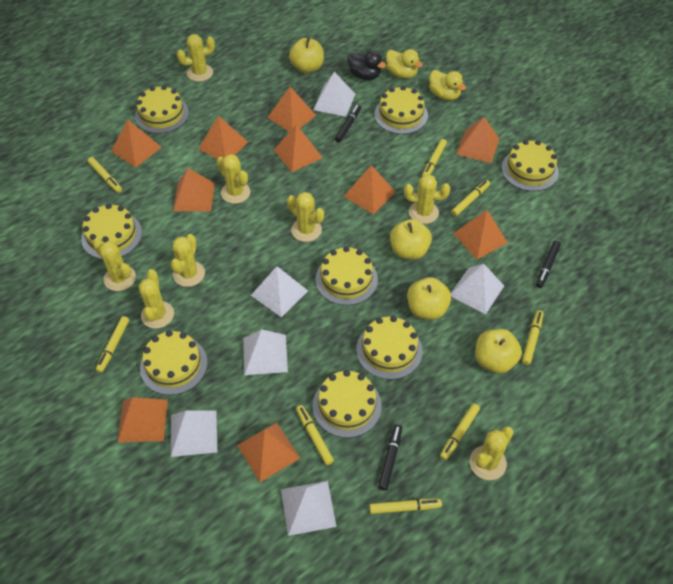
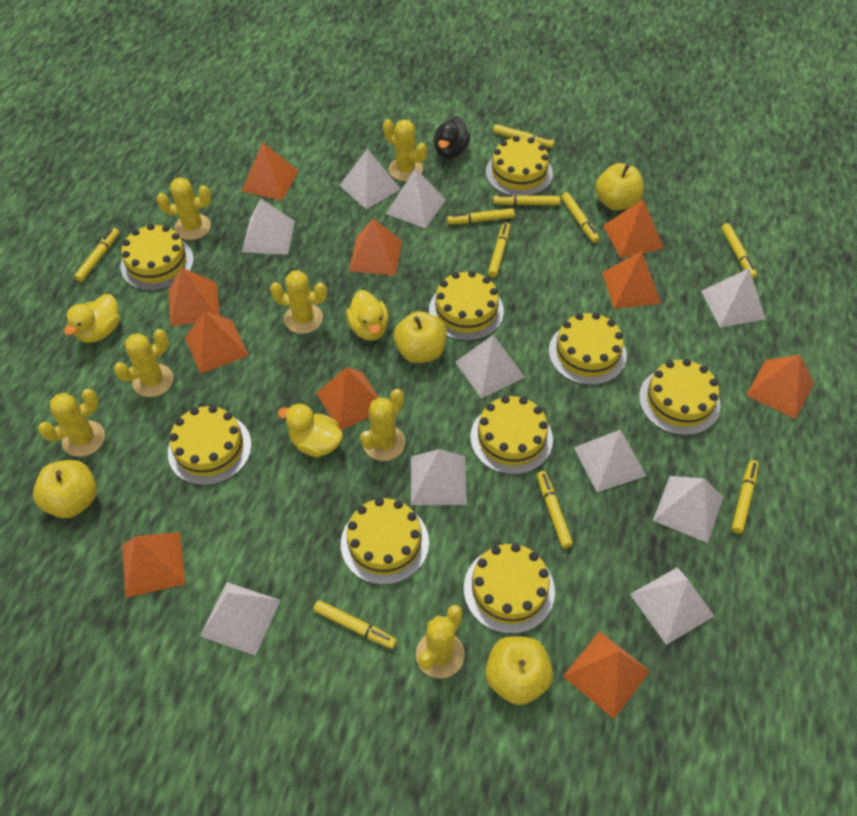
black marker: [335,105,361,143] [378,424,402,491] [536,241,561,288] = 3 -> none = 0
white pyramid: [171,410,217,457] [243,329,288,375] [251,266,308,317] [281,481,337,536] [313,72,355,117] [451,264,504,314] = 6 -> [200,582,281,656] [242,199,295,255] [339,149,401,210] [386,168,446,229] [411,449,467,505] [455,335,525,399] [573,430,646,492] [630,567,714,645] [653,476,723,543] [701,268,766,328] = 10
yellow cactus: [92,238,136,291] [138,269,174,329] [171,234,205,287] [177,34,215,82] [217,154,250,204] [287,192,324,242] [404,174,450,224] [470,426,514,480] = 8 -> [38,389,105,457] [114,329,174,397] [157,177,211,240] [270,270,327,334] [360,389,405,461] [383,119,427,181] [416,605,465,679] = 7
yellow cake: [81,203,142,259] [135,85,189,134] [140,330,207,395] [313,370,382,438] [316,246,378,305] [357,316,423,380] [374,86,428,134] [502,140,559,191] = 8 -> [120,224,194,291] [168,405,252,485] [341,498,429,585] [429,271,504,341] [464,543,555,634] [470,396,553,475] [486,136,553,196] [549,312,627,385] [639,359,721,435] = 9
yellow duck: [386,49,423,79] [429,70,466,101] = 2 -> [64,294,120,343] [277,404,343,457] [346,290,389,341] = 3
yellow marker: [88,157,122,193] [96,316,129,373] [296,405,334,465] [369,499,442,514] [422,139,447,176] [440,404,480,460] [451,180,490,216] [522,310,543,365] = 8 -> [74,228,119,282] [313,600,397,649] [447,208,515,224] [488,222,510,277] [493,124,554,148] [493,194,560,205] [537,471,573,548] [561,192,600,243] [721,223,757,278] [732,460,759,534] = 10

